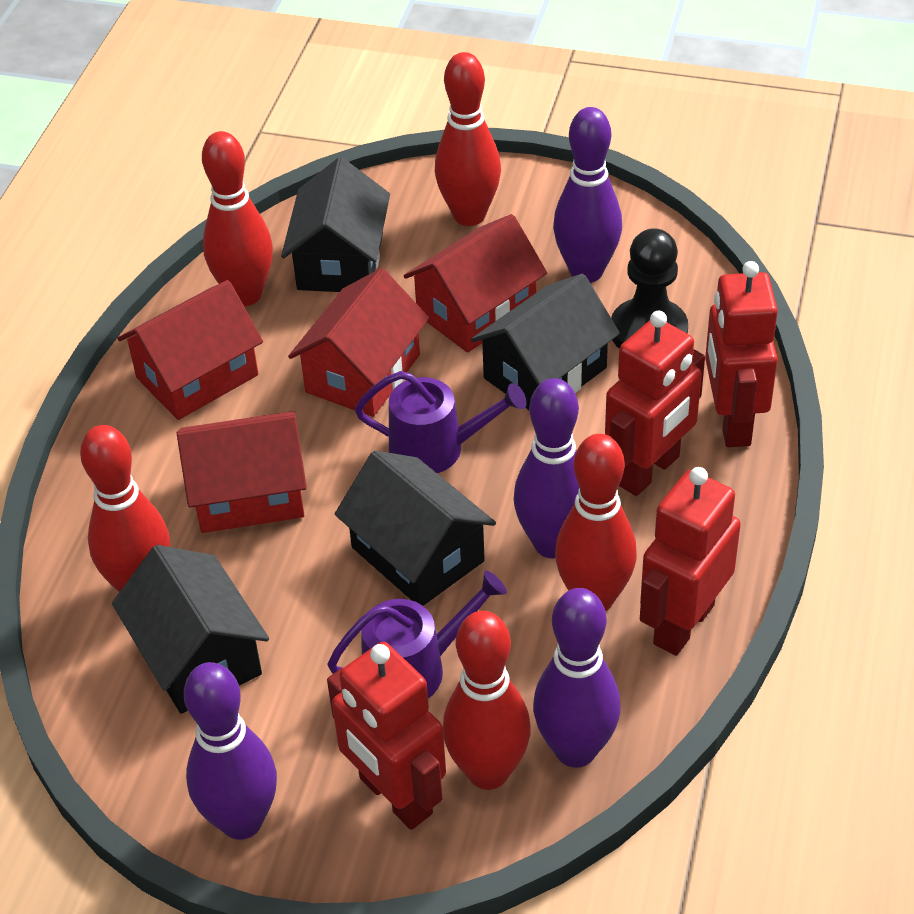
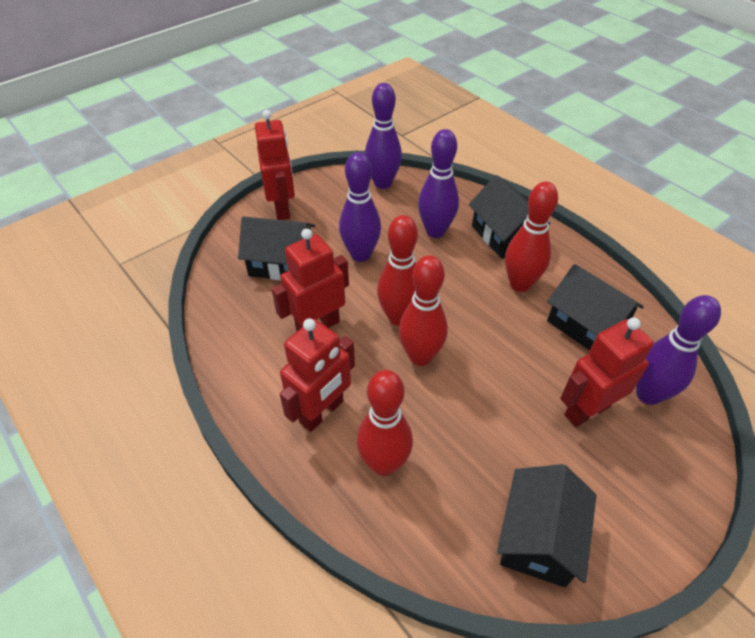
black pawn: [611,228,688,349] = 1 -> none = 0
purple watering can: [327,571,507,698] [355,371,527,473] = 2 -> none = 0
red bowling pin: [80,425,170,592] [202,131,273,306] [435,52,501,226] [443,611,531,790] [555,434,637,611] = 5 -> [357,370,413,476] [377,215,418,326] [399,255,448,366] [505,182,558,292] = 4
red house: [117,280,263,420] [177,411,307,533] [288,268,429,417] [404,214,547,352] = 4 -> none = 0

